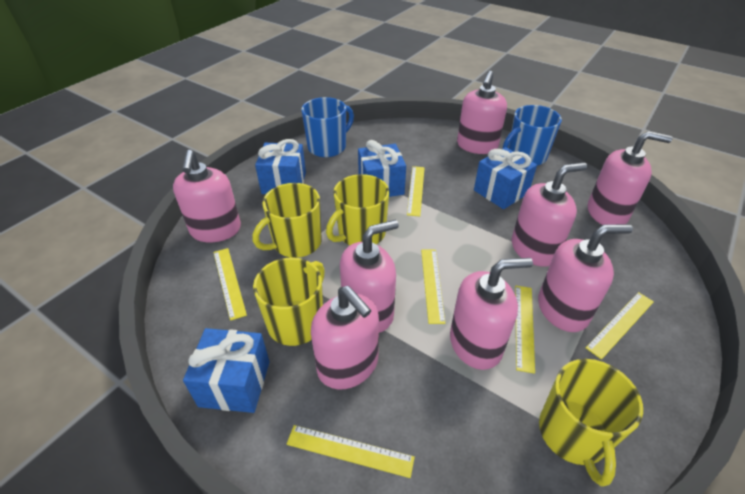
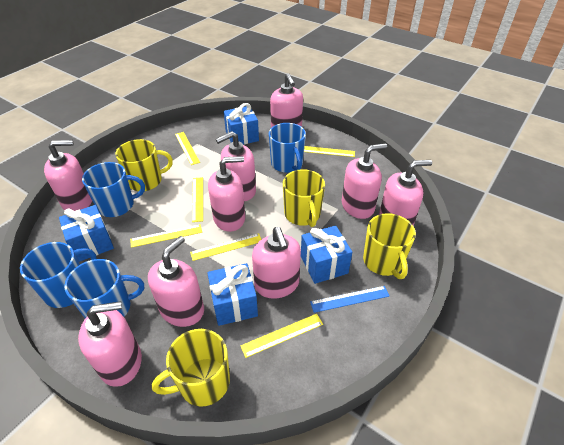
blue mug: [301,97,354,157] [503,105,562,166] = 2 -> [20,242,97,308] [64,259,144,318] [82,162,145,217] [269,123,306,173] = 4
blue ruler: none = 0 -> [310,286,389,313] = 1
pink soap dispenser: [173,150,241,242] [311,286,379,389] [340,220,399,333] [450,258,533,370] [457,71,507,154] [512,162,587,267] [538,224,633,332] [588,131,672,225] = 8 -> [44,140,92,211] [78,301,142,387] [148,236,204,327] [208,156,245,232] [216,131,256,201] [252,227,301,299] [270,73,303,128] [342,143,387,219] [379,160,432,226] = 9

